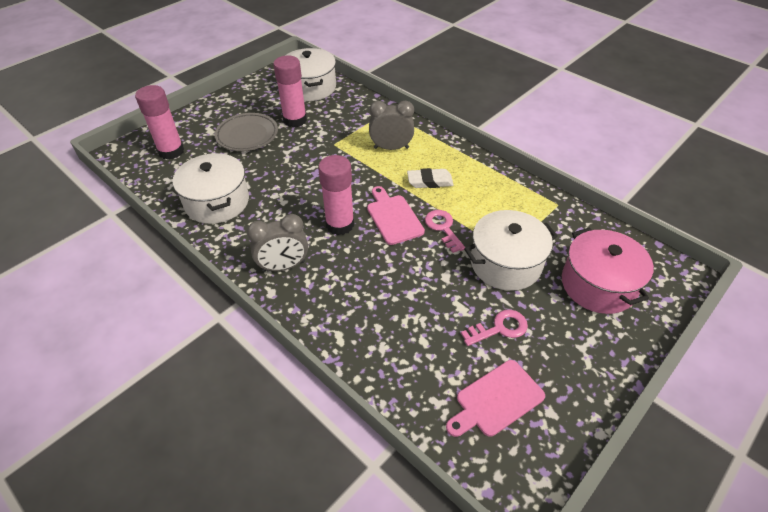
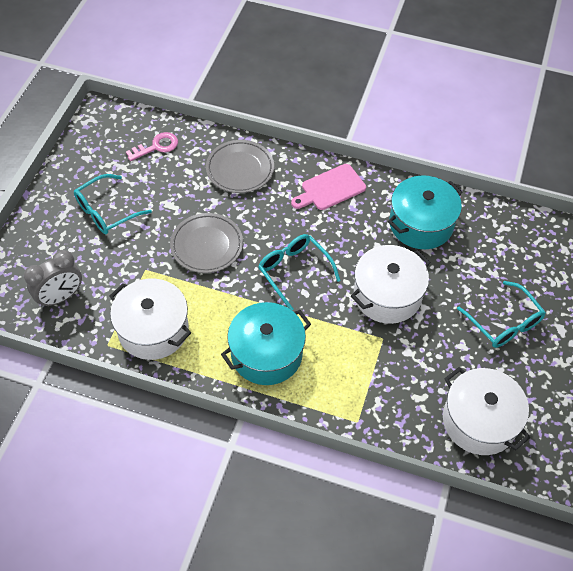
grey clock: [247,214,308,272] [369,101,414,150] = 2 -> [24,250,82,308] = 1
grey plate: [215,113,278,151] = 1 -> [170,213,243,273] [206,140,274,193] = 2
pink cutting board: [367,186,425,245] [446,360,545,437] = 2 -> [291,164,366,210] = 1
pink glue stick: [135,85,184,160] [273,56,307,127] [318,155,354,235] = 3 -> none = 0
pink key: [425,210,465,253] [461,310,528,346] = 2 -> [126,132,178,161] = 1
pink pot: [562,228,654,314] = 1 -> none = 0
turquoise glasses: none = 0 -> [74,174,152,234] [258,234,341,310] [457,281,546,348] = 3
turquoise pot: none = 0 -> [221,302,311,385] [388,175,462,249] = 2
white eraser: [407,168,454,188] = 1 -> none = 0

